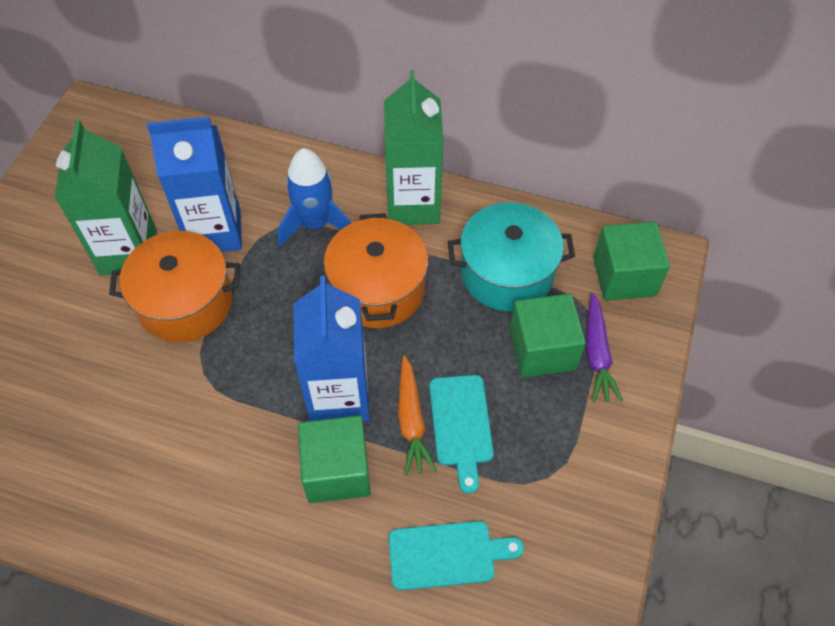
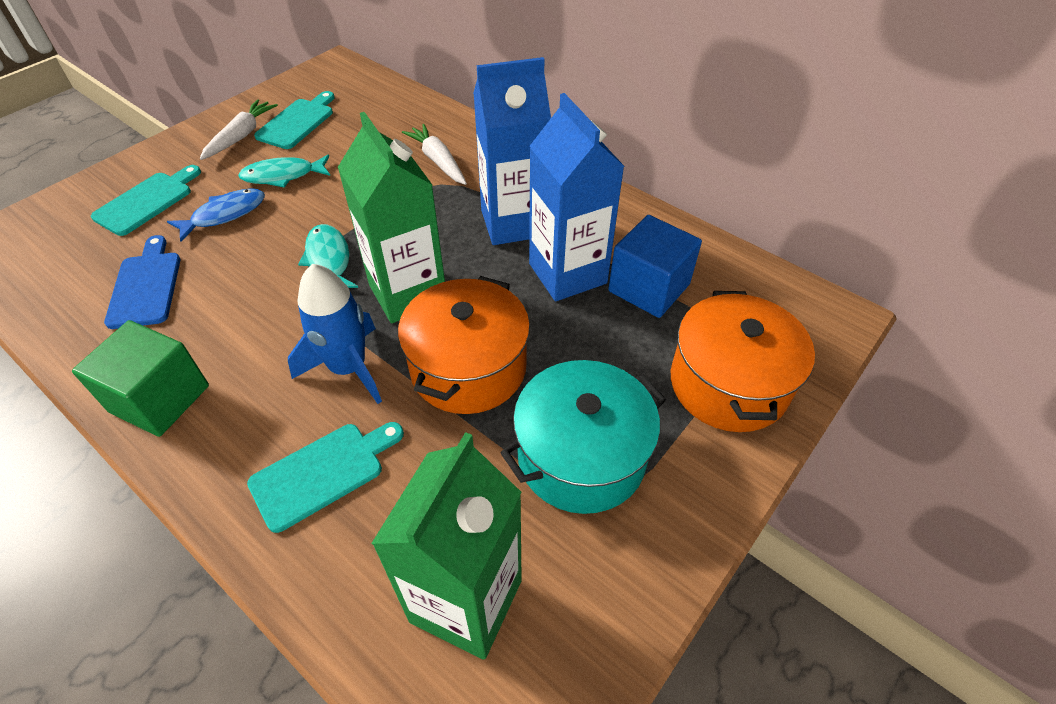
blue cube: none = 0 -> [608,215,702,318] = 1
blue cutting board: none = 0 -> [104,235,180,329] = 1
blue fish: none = 0 -> [167,188,265,242] = 1
green cube: [298,415,370,503] [509,294,586,378] [593,222,670,301] = 3 -> [72,320,209,437] = 1
orange carrot: [398,355,437,476] = 1 -> none = 0
purple carrot: [586,293,623,402] = 1 -> none = 0
turquoise cutting board: [389,521,524,590] [429,375,494,494] = 2 -> [91,165,201,236] [247,422,404,533] [254,91,335,149] = 3
turquoise fish: none = 0 -> [238,155,330,188] [298,224,358,288] = 2
white carrot: none = 0 -> [200,99,278,160] [402,124,467,185] = 2

